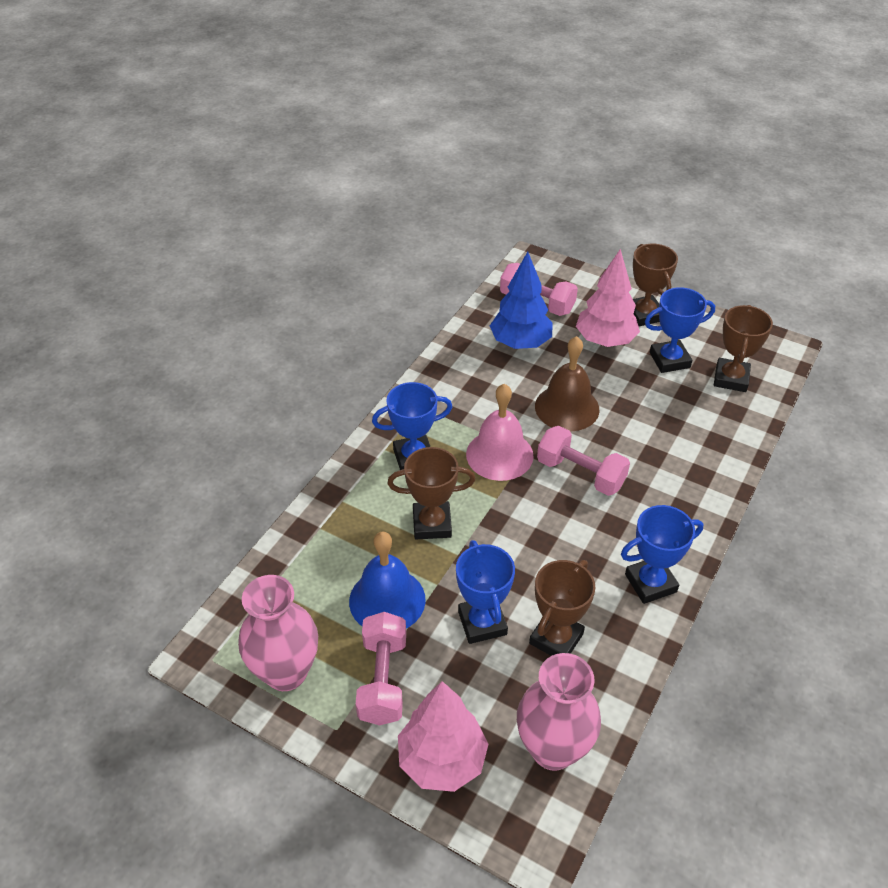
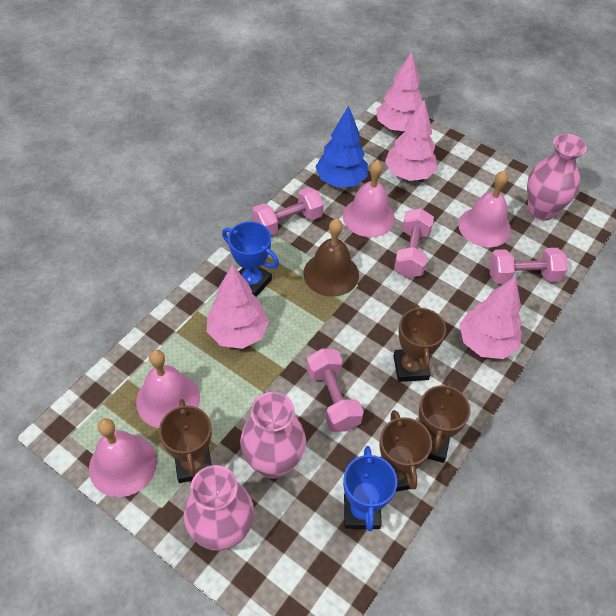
blue bell: [349,532,426,628] = 1 -> none = 0
blue trophy: [372,382,452,470] [456,540,515,644] [621,505,703,604] [645,287,715,373] = 4 -> [222,221,279,297] [343,446,397,531] = 2
pink bell: [466,384,534,481] = 1 -> [89,418,157,497] [136,350,200,428] [343,160,395,237] [458,171,511,247] = 4
pink dumbbell: [356,612,406,725] [500,263,578,316] [537,426,630,496] = 3 -> [253,187,324,235] [307,348,364,432] [394,208,434,278] [489,248,568,284] = 4
pink tree: [398,681,489,792] [576,249,640,347] = 2 -> [207,265,269,349] [376,52,422,132] [385,100,438,181] [459,276,522,359] = 4
pink vase: [238,575,318,691] [517,653,601,771] = 2 -> [184,465,254,551] [240,392,306,479] [527,134,587,221] = 3

